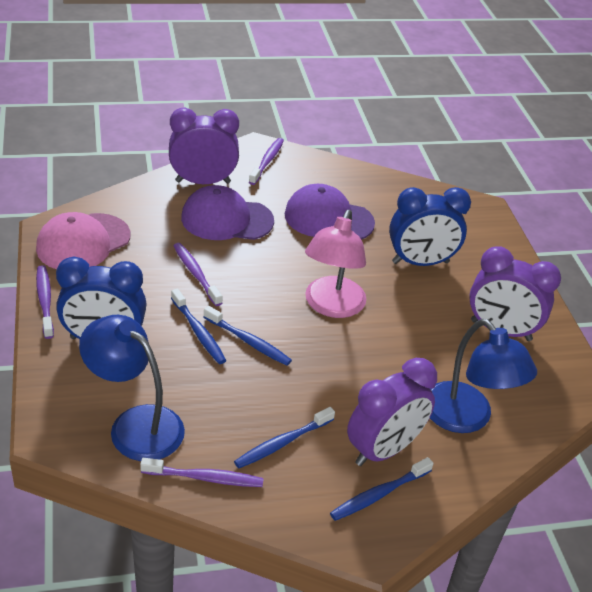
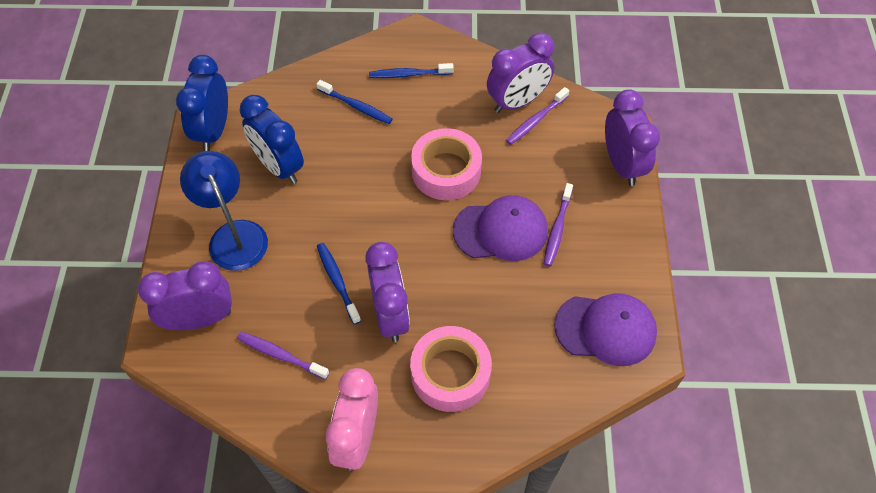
blue lamp: [79,315,185,461] [430,319,537,433] = 2 -> [180,151,268,271] = 1
blue toothbrush: [171,288,226,364] [204,306,292,366] [234,407,335,468] [330,457,434,521] = 4 -> [317,80,393,124] [317,243,361,324] [369,63,454,78] = 3
pink cap: [36,212,130,269] = 1 -> none = 0
pink clock: none = 0 -> [326,368,378,471] = 1
pink lamp: [305,210,366,318] = 1 -> none = 0
pink tape: none = 0 -> [410,326,492,412] [411,128,482,200] = 2
purple clock: [169,108,239,184] [347,358,437,466] [469,246,561,341] = 3 -> [138,261,232,330] [365,242,410,342] [487,33,554,113] [605,89,660,186] = 4
purple toothbrush: [36,265,54,339] [140,458,264,487] [174,243,223,306] [249,138,284,185] = 4 -> [237,332,329,380] [506,87,569,145] [544,183,573,267] = 3

